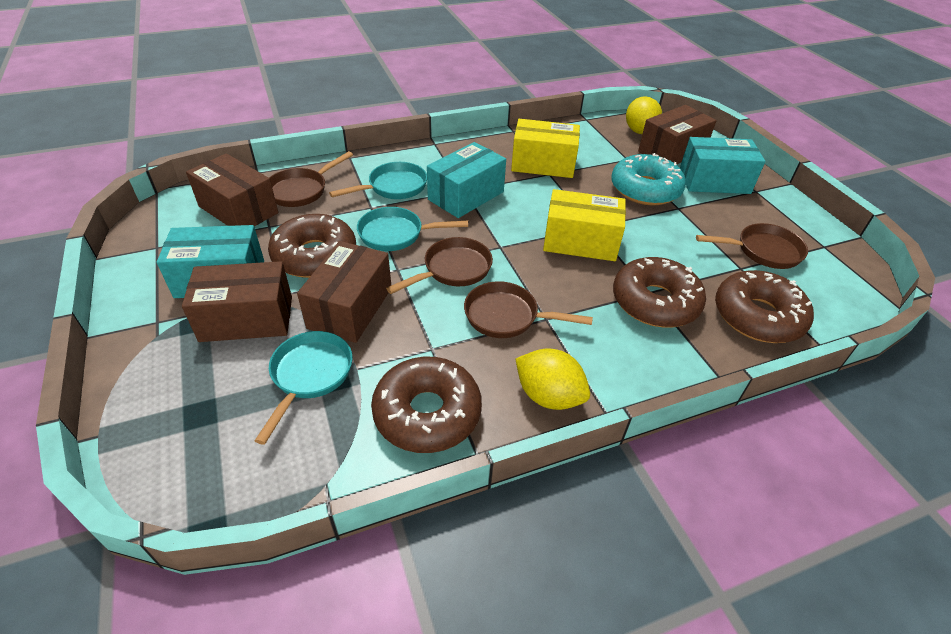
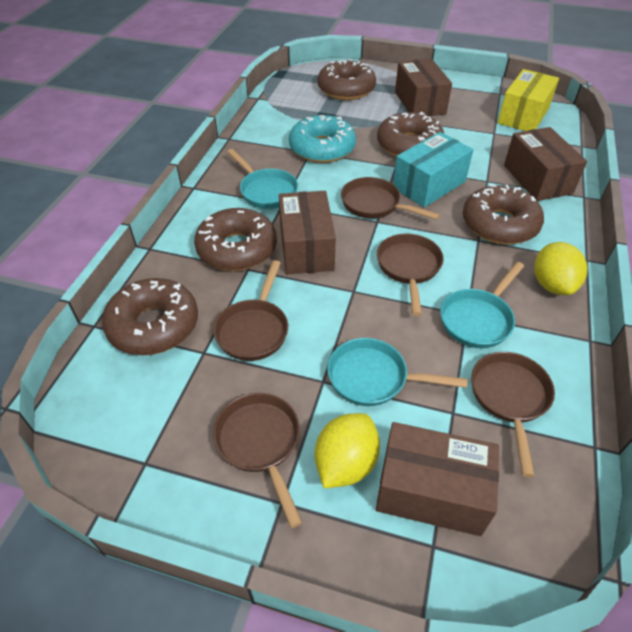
brown donut: [268,214,356,278] [371,357,482,453] [613,257,706,328] [715,270,814,343] = 4 -> [102,278,198,355] [194,208,277,271] [318,59,376,100] [377,112,444,157] [463,184,544,245] = 5
brown pan: [269,151,353,207] [386,237,493,294] [464,281,593,338] [696,223,808,269] = 4 -> [213,260,288,361] [213,393,302,528] [341,177,440,220] [377,233,444,316] [471,352,555,477] = 5
turquoise box: [157,225,264,298] [427,142,506,218] [680,137,765,194] = 3 -> [393,132,473,208] = 1
yellow box: [511,119,580,178] [543,189,626,261] = 2 -> [497,69,559,131] = 1

